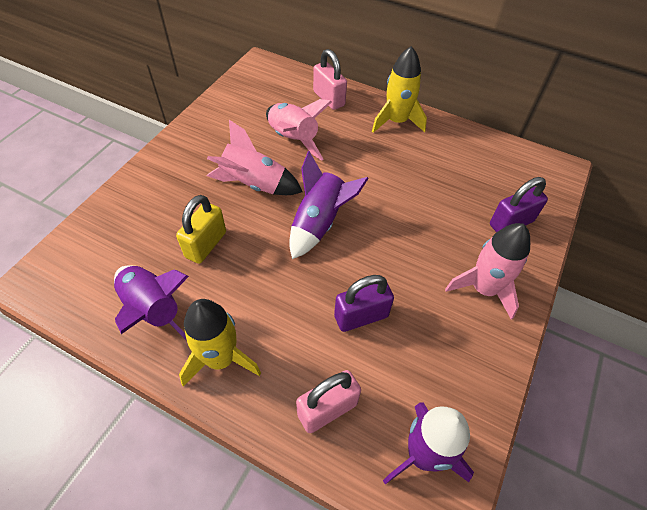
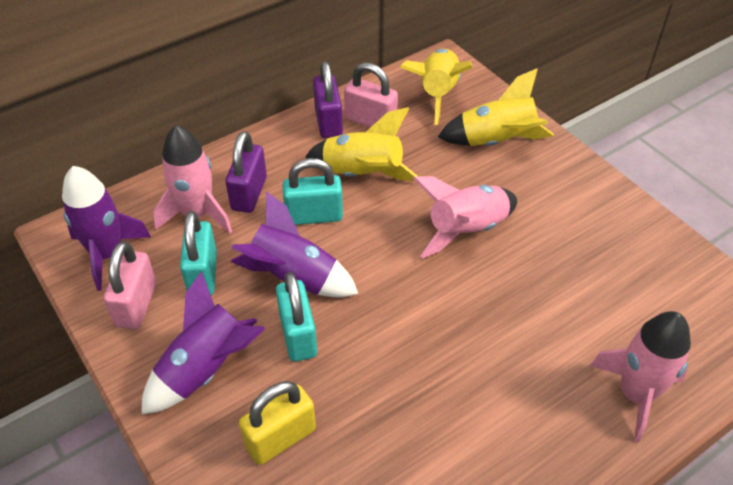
turquoise padlock: none = 0 -> [180,211,217,295] [276,272,317,362] [282,158,343,225] = 3
yellow rocket: [179,299,261,387] [372,46,427,133] = 2 -> [305,107,419,181] [400,49,473,125] [438,68,554,146] = 3

